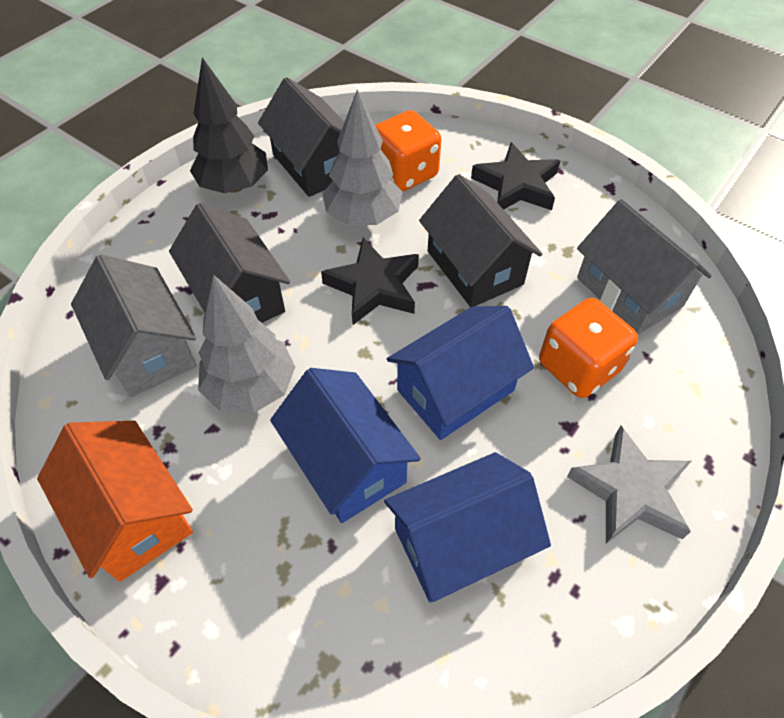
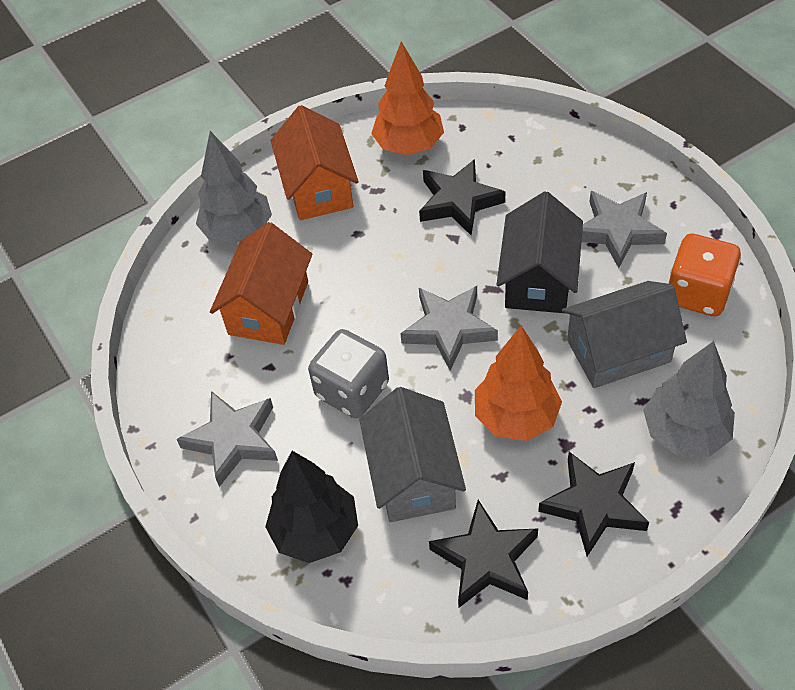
black house: [169,203,290,323] [258,77,344,197] [419,174,543,307] = 3 -> [496,191,583,313] = 1
black star: [321,238,419,325] [471,142,560,210] = 2 -> [419,159,505,235] [429,500,538,608] [538,452,649,556] = 3
blue house: [270,368,421,523] [384,452,551,603] [387,306,534,440] = 3 -> none = 0
grey dice: none = 0 -> [308,329,389,418] = 1
grey star: [567,426,691,544] = 1 -> [177,391,278,487] [400,286,498,371] [581,191,667,268] = 3
orange dice: [375,110,441,192] [539,298,638,398] = 2 -> [668,234,741,316] = 1
orange house: [37,421,193,582] = 1 -> [210,222,312,345] [270,105,359,220] = 2
orange tree: none = 0 -> [371,41,444,155] [475,325,562,441] = 2

